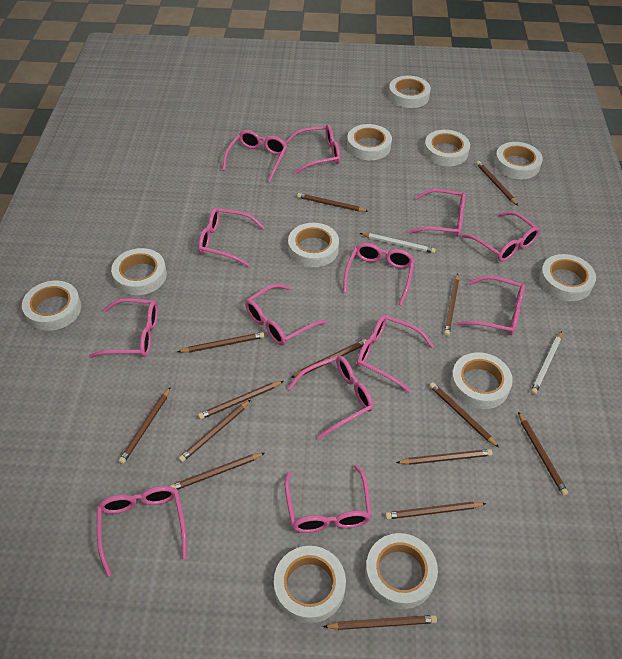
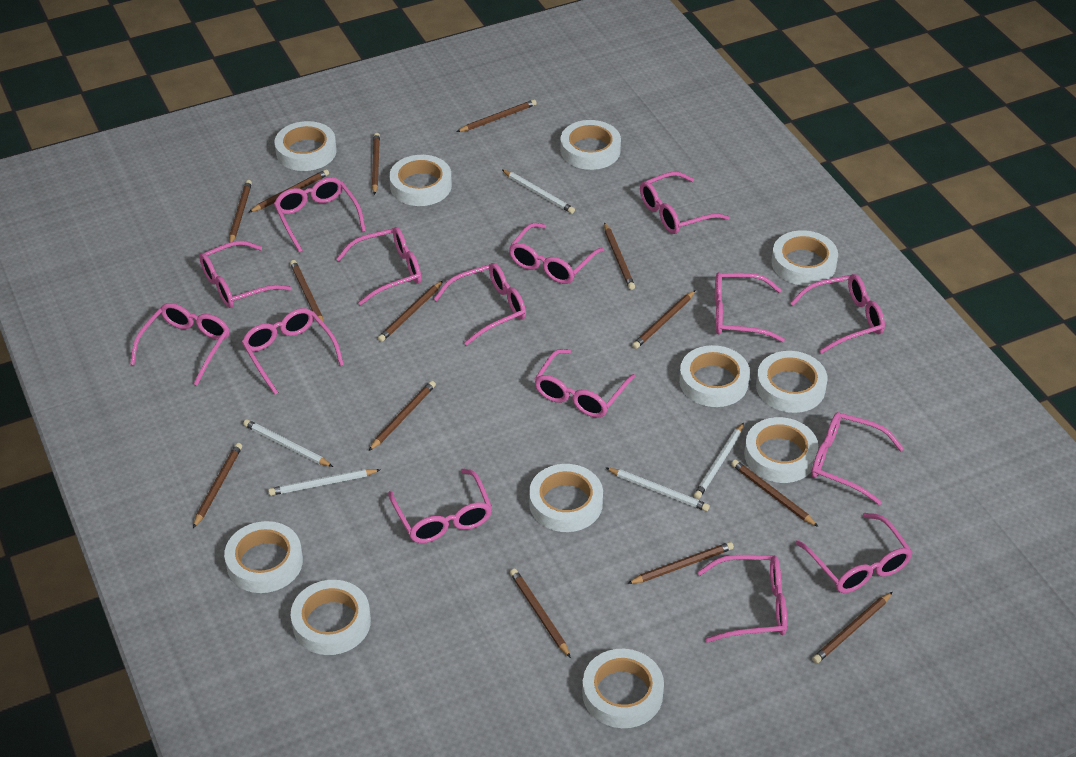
pink glasses: [89,298,158,358] [97,486,187,577] [198,208,265,267] [222,130,287,182] [245,284,327,346] [285,125,340,174] [285,465,372,533] [288,356,373,439] [343,243,415,306] [357,315,434,392] [409,189,466,237] [456,276,525,335] [462,211,540,262] = 13 -> [130,303,230,385] [199,241,292,308] [242,308,344,395] [274,177,366,253] [336,227,421,305] [388,469,492,543] [434,263,526,345] [509,223,604,284] [534,349,636,417] [640,171,729,234] [697,555,787,643] [715,272,785,342] [790,274,885,354] [796,513,912,593] [811,412,904,505] = 15
white pencil: [360,233,436,253] [531,331,562,395] = 2 -> [243,419,333,467] [268,469,381,496] [502,170,575,214] [606,468,710,511] [694,423,744,499] = 5

